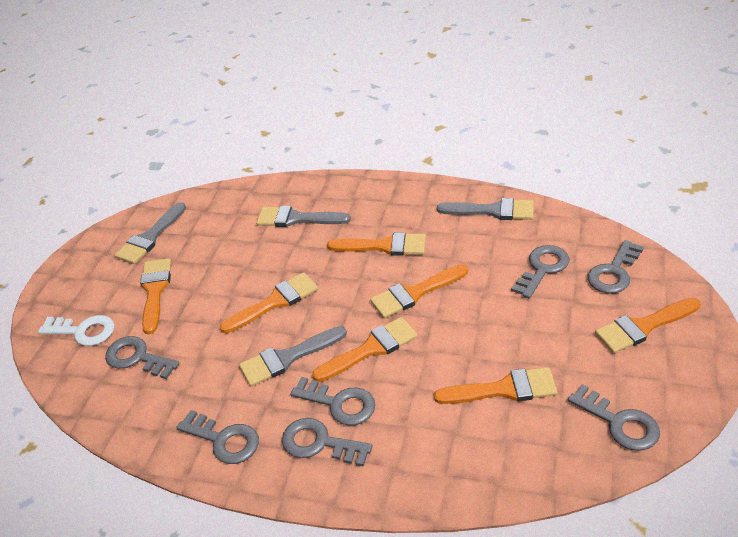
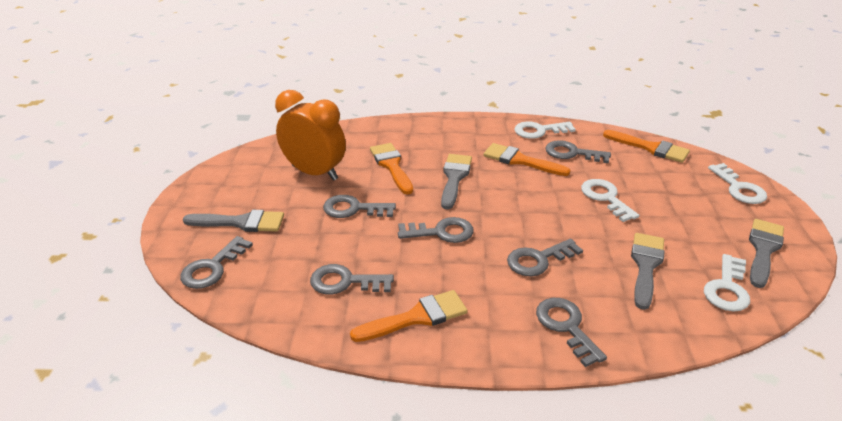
orange brush: [140,258,171,334] [220,272,318,333] [312,317,418,382] [327,232,426,256] [370,264,468,318] [434,367,557,404] [595,298,701,353] = 7 -> [350,290,468,342] [370,143,413,195] [483,143,571,176] [603,130,690,163] = 4
orange clock: none = 0 -> [275,90,346,181] = 1
white key: [38,315,114,346] = 1 -> [514,121,576,139] [581,179,639,222] [704,254,750,311] [708,163,767,204] = 4

